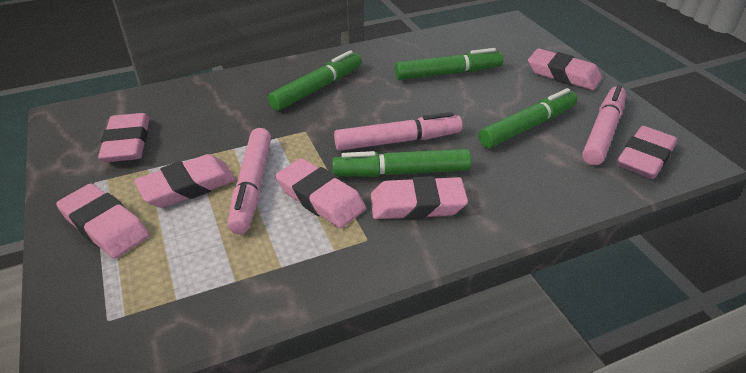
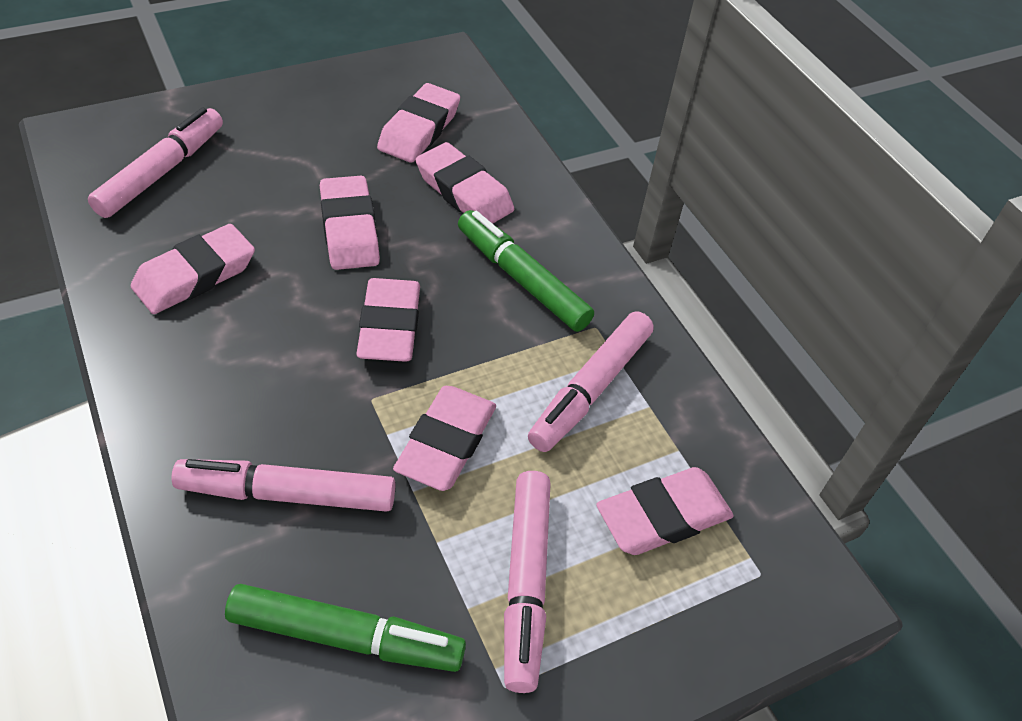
green marker: [268,50,362,111] [332,149,471,177] [395,48,503,80] [479,88,577,148] = 4 -> [225,584,466,672] [458,210,594,332] = 2
pink marker: [228,128,271,234] [334,112,462,151] [582,85,626,165] = 3 -> [88,107,223,218] [172,459,395,512] [504,471,551,693] [528,312,654,452] = 4

